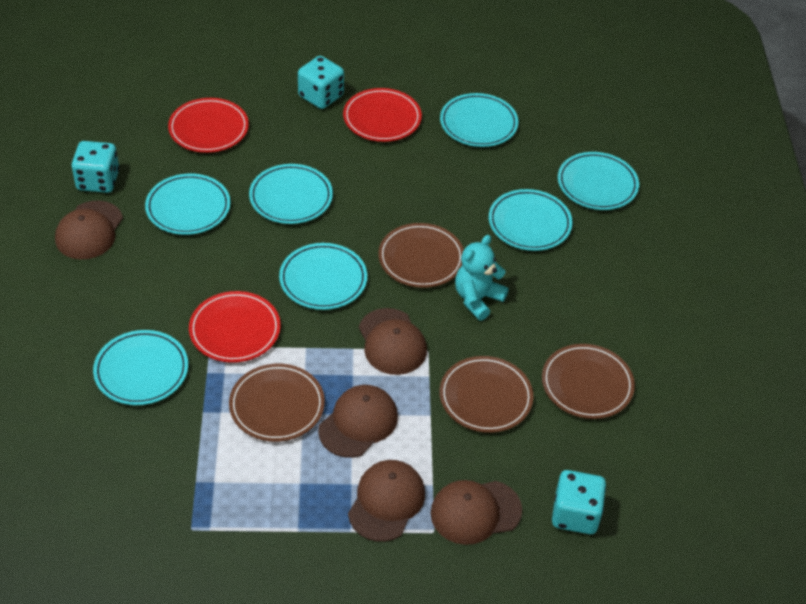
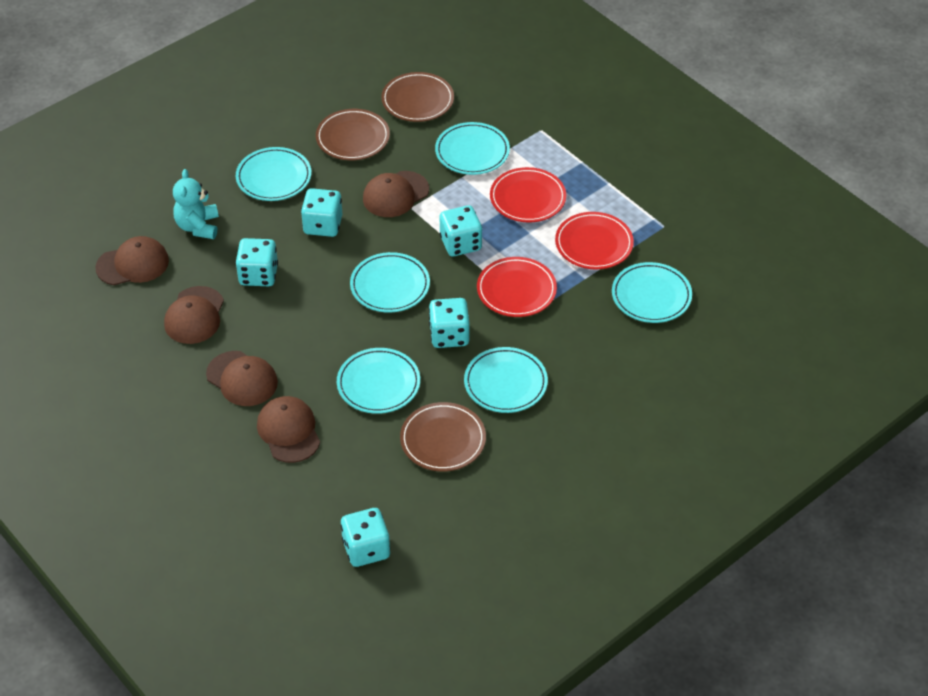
brown plate: [229,364,325,442] [378,223,464,288] [440,356,533,433] [542,344,635,419] = 4 -> [316,109,390,160] [381,72,454,122] [400,402,486,472] = 3
turquoise dice: [72,141,119,193] [298,56,344,109] [552,470,606,534] = 3 -> [236,238,278,286] [301,188,342,237] [341,508,390,567] [429,298,470,348] [440,205,482,257] = 5
turquoise plate: [93,330,188,405] [145,173,230,235] [249,164,333,224] [279,243,367,310] [440,93,518,147] [489,189,573,251] [558,152,639,210] = 7 -> [236,147,311,201] [337,348,420,414] [350,252,430,312] [435,122,510,175] [464,347,548,413] [612,262,692,323] = 6

